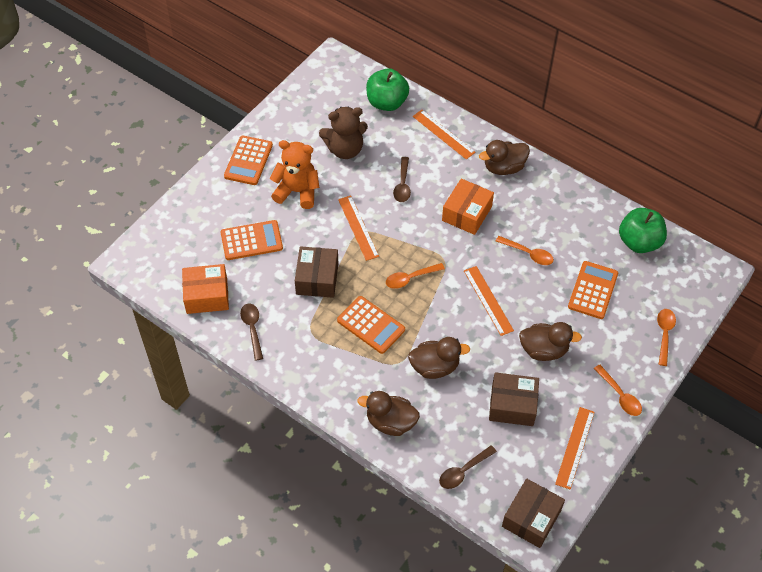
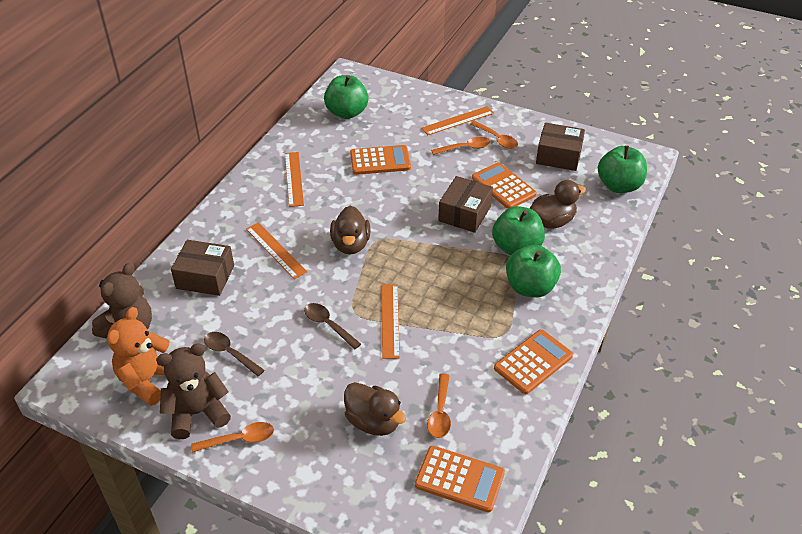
brown duck: [357,391,420,436] [408,337,470,379] [479,140,530,175] [519,322,582,361] = 4 -> [330,205,371,254] [344,382,406,436] [530,180,586,229] = 3
brown spoon: [240,304,263,361] [393,157,411,202] [439,445,497,489] = 3 -> [204,332,265,376] [304,303,361,350] = 2
brown teddy bear: [319,107,368,159] = 1 -> [92,263,152,339] [156,343,231,439] = 2
green apple: [366,68,409,111] [619,208,667,253] = 2 -> [324,75,368,119] [492,206,545,255] [506,245,561,298] [598,145,647,193] = 4
orange box: [182,264,229,314] [442,179,494,235] = 2 -> none = 0

